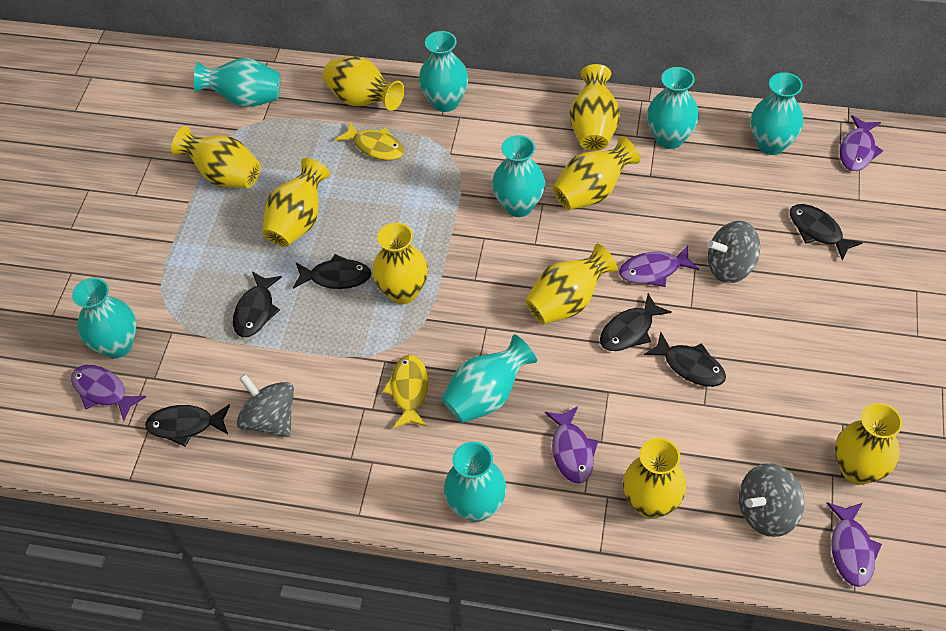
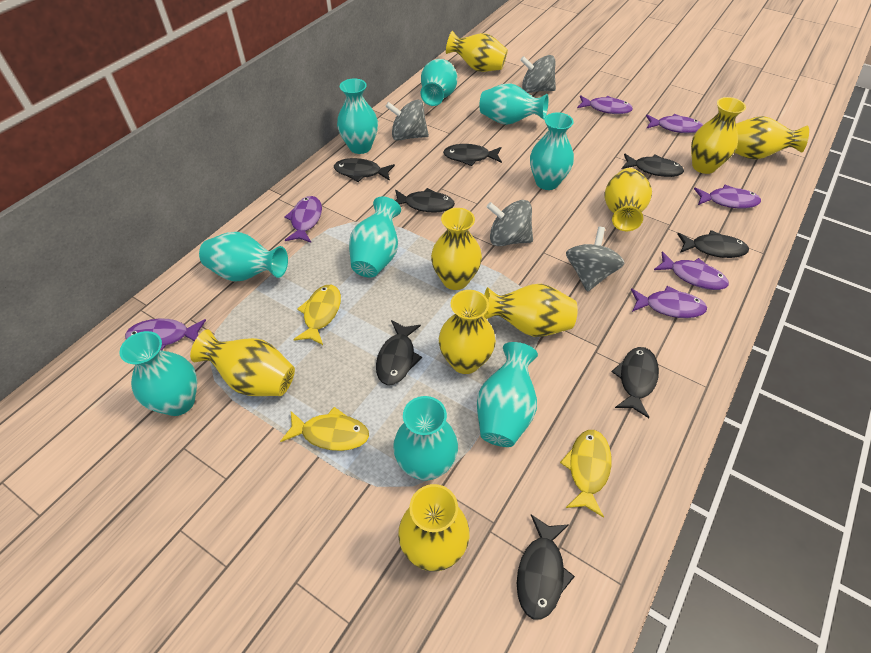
black fish: [145,404,230,447] [233,272,282,337] [293,254,372,289] [600,293,672,351] [644,332,726,387] [790,204,863,261] = 6 -> [334,158,395,182] [376,320,422,385] [395,188,455,213] [443,144,502,166] [517,514,575,620] [611,347,659,418] [622,154,684,177] [677,230,749,258] = 8
grey spinning top: [237,374,294,437] [707,221,760,283] [739,463,804,537] = 3 -> [385,99,429,141] [487,200,533,246] [520,55,556,93] [566,227,624,292] = 4
purple fish: [71,365,146,421] [545,406,598,483] [619,245,699,287] [826,502,882,587] [840,115,883,171] = 5 -> [125,318,206,350] [284,196,322,243] [577,95,633,114] [631,286,707,318] [646,114,703,133] [654,251,729,290] [694,185,761,209] = 7
turquoise vase: [72,278,136,358] [194,58,280,107] [419,31,468,112] [441,335,537,423] [444,442,506,522] [492,135,545,217] [647,67,699,149] [751,72,803,155] = 8 -> [120,331,197,416] [199,232,288,282] [337,79,378,154] [349,197,401,278] [393,396,458,481] [421,59,457,106] [477,342,538,447] [479,83,548,125] [530,112,574,190] = 9
yellow fish: [335,121,405,160] [382,355,429,428] = 2 -> [280,407,369,451] [293,285,341,345] [560,430,612,518] = 3

